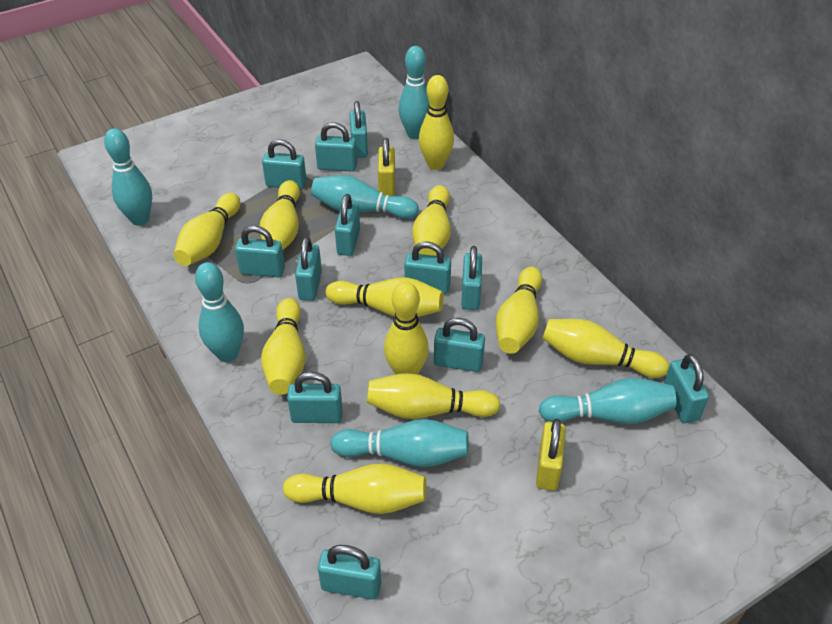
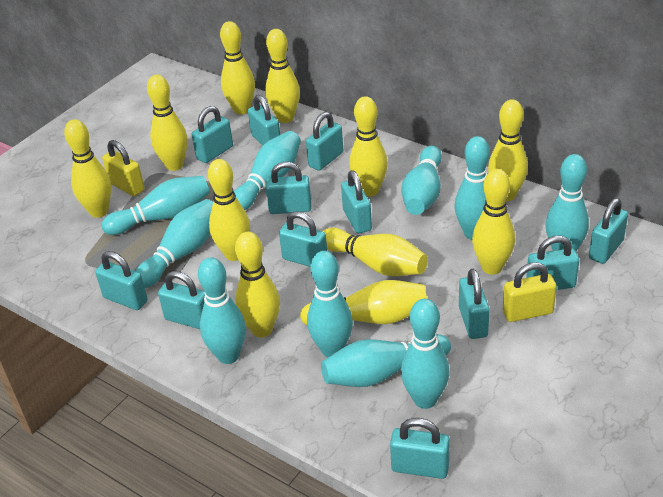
turquoise bowling pin: [104,128,152,226] [195,262,244,362] [311,175,419,219] [330,419,469,467] [398,46,429,139] [539,378,677,424] = 6 -> [102,176,210,235] [136,199,213,288] [198,257,246,364] [234,131,301,210] [307,251,353,357] [321,334,451,387] [401,299,450,409] [402,146,442,215] [455,136,490,240] [546,154,589,251] = 10

